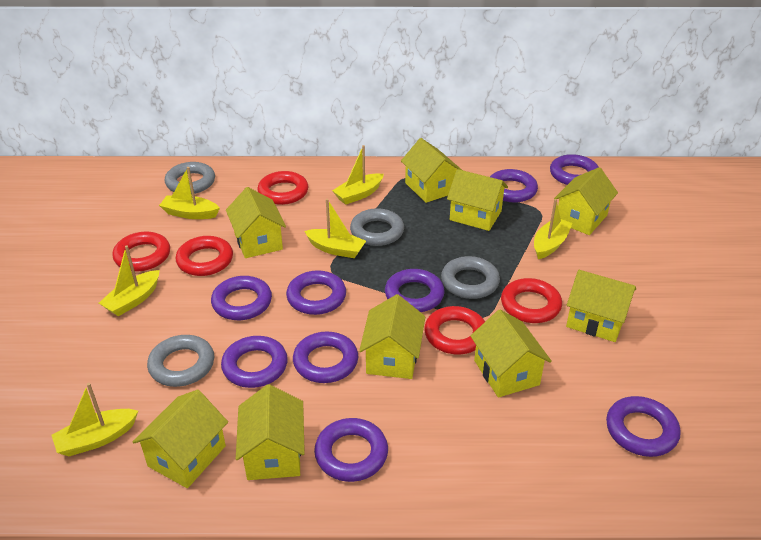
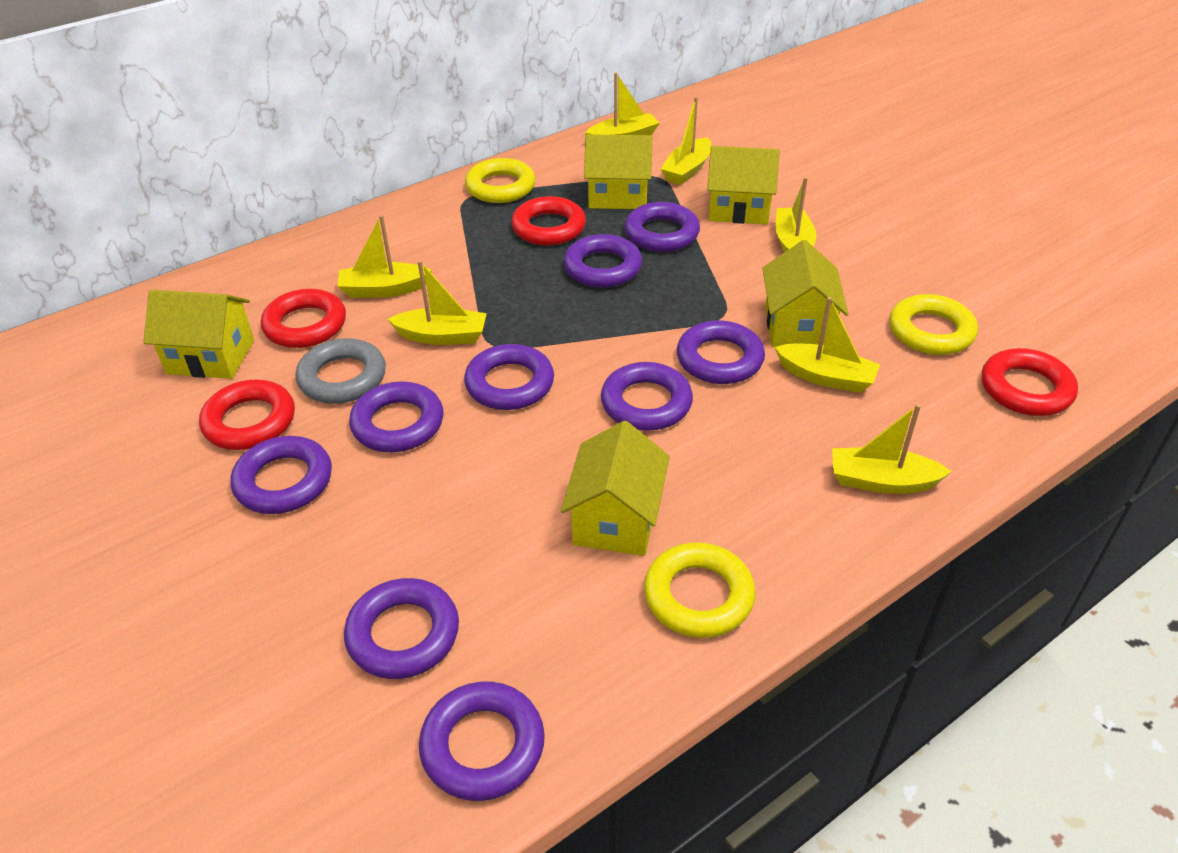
grey ring: [147,335,214,387] [165,162,215,194] [350,208,404,246] [441,256,500,299] = 4 -> [296,338,386,404] = 1
red ring: [112,232,170,271] [175,236,233,276] [258,171,308,205] [424,306,485,354] [501,278,562,323] = 5 -> [199,380,295,450] [261,289,346,348] [511,196,586,246] [982,348,1078,416] = 4
yellow boat: [51,383,138,456] [99,246,160,316] [159,167,220,219] [304,199,366,258] [332,145,384,205] [534,199,573,259] = 6 -> [338,215,432,298] [387,260,487,345] [585,72,660,135] [661,97,711,185] [775,177,816,252] [775,297,880,393] [832,404,952,494] = 7
yellow house: [132,389,228,488] [226,187,286,258] [236,384,305,480] [359,294,425,379] [401,138,462,203] [447,169,508,231] [470,309,552,397] [554,167,618,235] [566,270,636,342] = 9 -> [143,290,254,379] [561,421,670,556] [584,134,652,209] [707,146,780,224] [762,240,849,347] = 5
yellow ring: none = 0 -> [465,158,535,203] [644,542,756,638] [889,294,978,355] = 3

